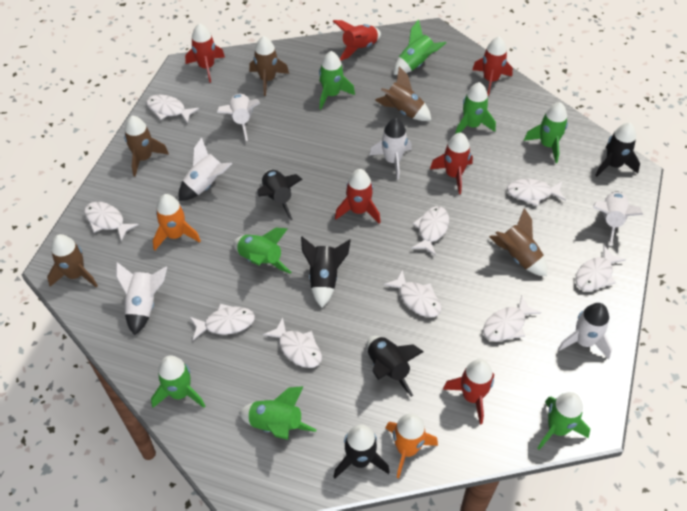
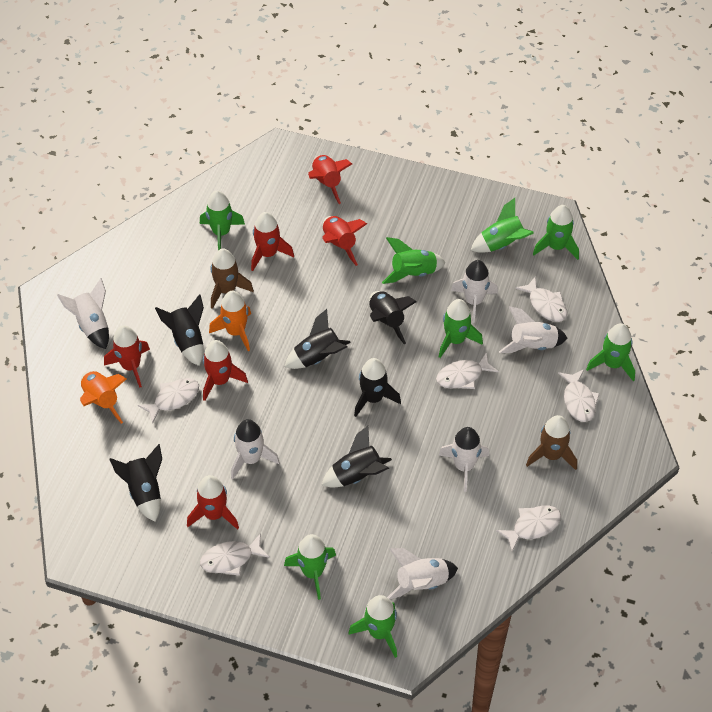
black rocket: [257,170,302,220] [301,236,351,307] [333,424,390,478] [367,336,424,397] [595,123,640,177] = 5 -> [109,444,162,522] [155,294,204,366] [285,309,351,369] [322,426,392,488] [354,358,401,417] [369,291,417,344] = 6
brown rocket: [47,234,98,288] [124,116,169,177] [249,36,289,96] [375,67,431,121] [489,208,547,276] = 5 -> [210,249,254,309] [526,415,577,470] = 2
white fish: [84,202,139,241] [146,95,199,124] [190,304,255,340] [263,318,322,368] [384,270,441,317] [411,206,449,256] [483,296,541,342] [507,179,566,206] [575,245,626,291] = 9 -> [138,378,199,423] [200,533,270,576] [436,352,499,389] [496,505,561,552] [515,277,567,322] [558,369,600,422] = 6

